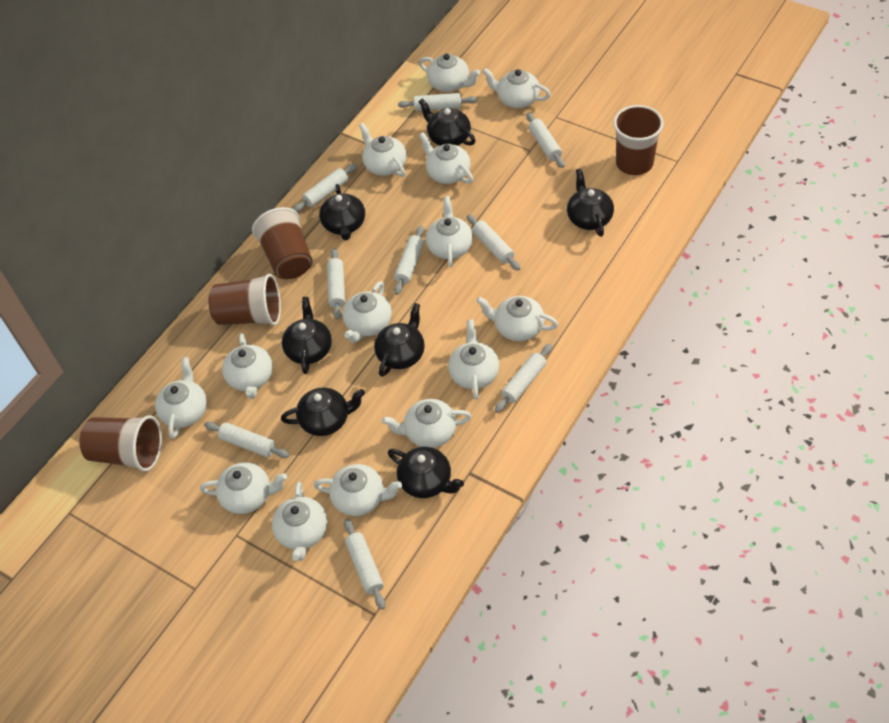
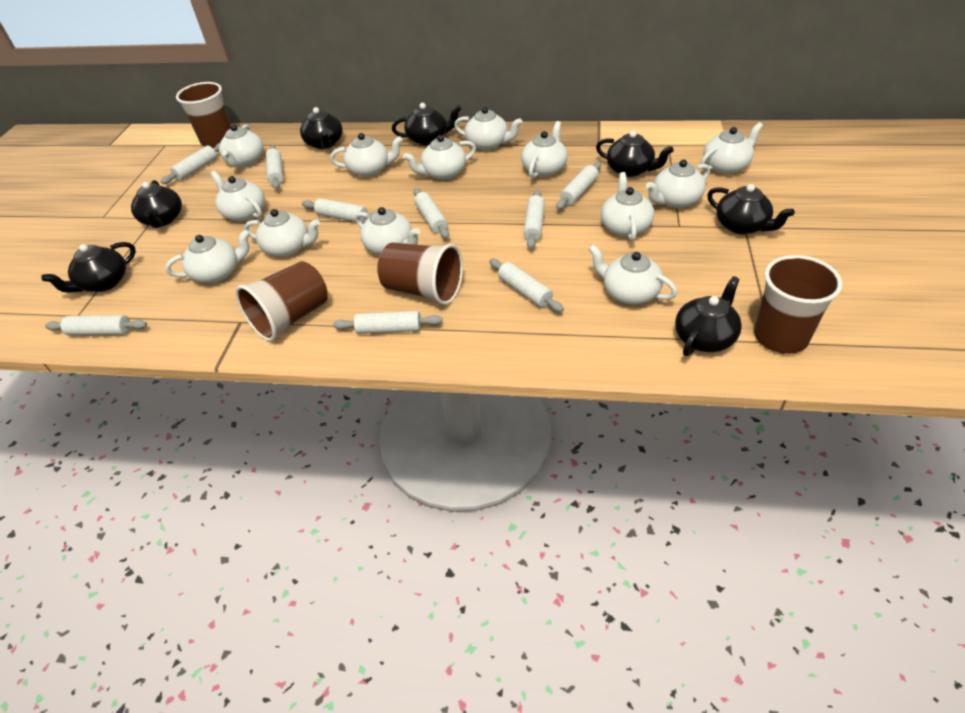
white teapot: [155,357,207,439] [200,462,287,514] [222,333,273,399] [272,482,327,561] [314,464,402,516] [342,281,392,343] [359,123,407,177] [382,399,471,448] [419,54,480,92] [419,132,473,184] [426,196,473,267] [448,319,499,400] [476,296,558,341] [482,68,551,108] = 14 -> [165,229,251,283] [210,171,265,221] [219,124,263,167] [244,209,320,257] [330,133,403,177] [355,207,420,255] [403,135,476,180] [454,107,522,150] [521,121,568,178] [589,245,677,305] [601,172,654,241] [646,160,710,208] [700,122,763,174] = 13

